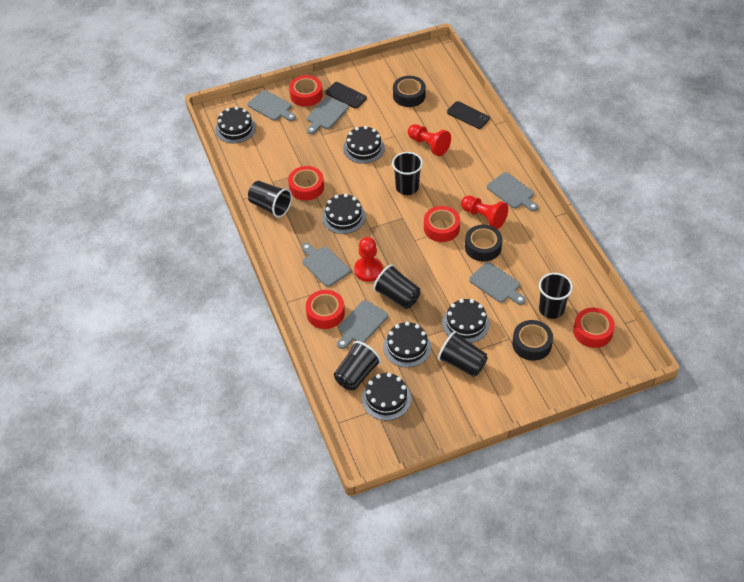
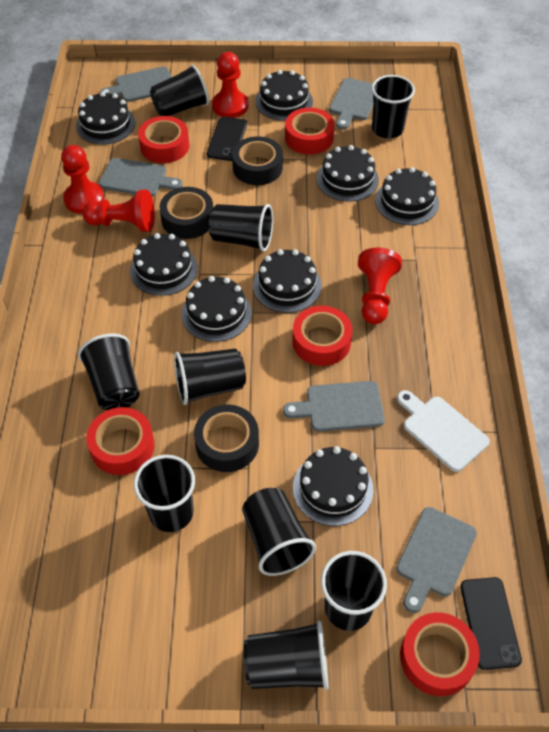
black cake: [215,106,256,143] [322,194,366,234] [343,126,385,164] [362,373,411,420] [383,322,431,367] [442,299,490,343] = 6 -> [76,92,135,145] [130,233,198,296] [181,276,252,342] [253,249,322,313] [256,70,313,121] [293,446,373,526] [317,145,379,202] [375,167,439,225] = 8
black cup: [248,181,292,218] [334,341,381,391] [373,264,420,309] [392,152,423,195] [438,331,488,377] [539,273,573,319] = 6 -> [78,334,140,410] [134,455,195,532] [150,65,209,116] [174,349,246,405] [209,204,273,252] [242,488,316,576] [244,621,329,690] [321,551,387,631] [371,75,415,138] = 9
grey cutting board: [248,90,296,121] [301,243,350,287] [307,97,349,134] [337,300,388,349] [469,262,526,305] [487,172,538,211] = 6 -> [99,158,183,197] [100,66,172,102] [283,381,385,432] [329,78,373,130] [396,507,477,613] = 5
red pawn: [354,237,383,282] [408,124,451,156] [461,195,508,229] = 3 -> [61,145,104,214] [82,189,155,232] [212,52,248,118] [358,248,402,324] = 4
white cutting board: none = 0 -> [397,390,490,472] = 1

